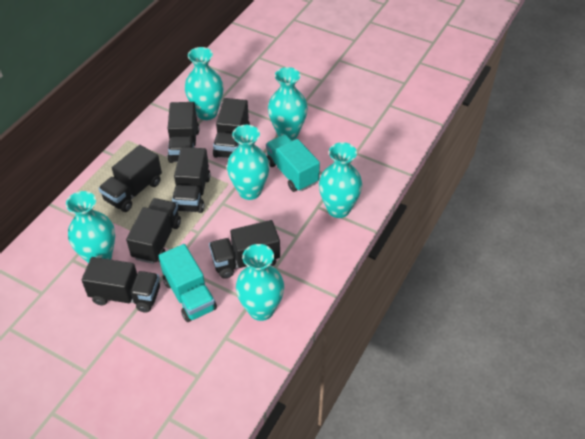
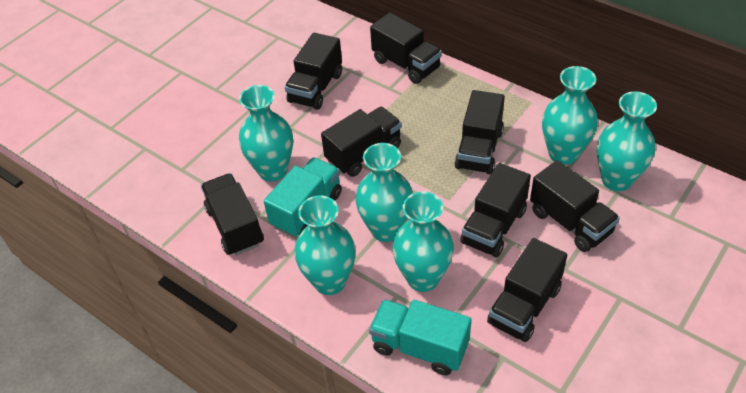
black truck: [82,257,160,313] [98,145,162,212] [126,198,181,264] [168,102,199,163] [172,147,211,213] [209,220,280,279] [213,98,250,158] = 7 -> [201,173,264,255] [285,33,342,110] [321,107,402,177] [370,13,442,84] [454,90,505,174] [460,163,531,257] [487,238,567,342] [530,160,620,252] = 8

